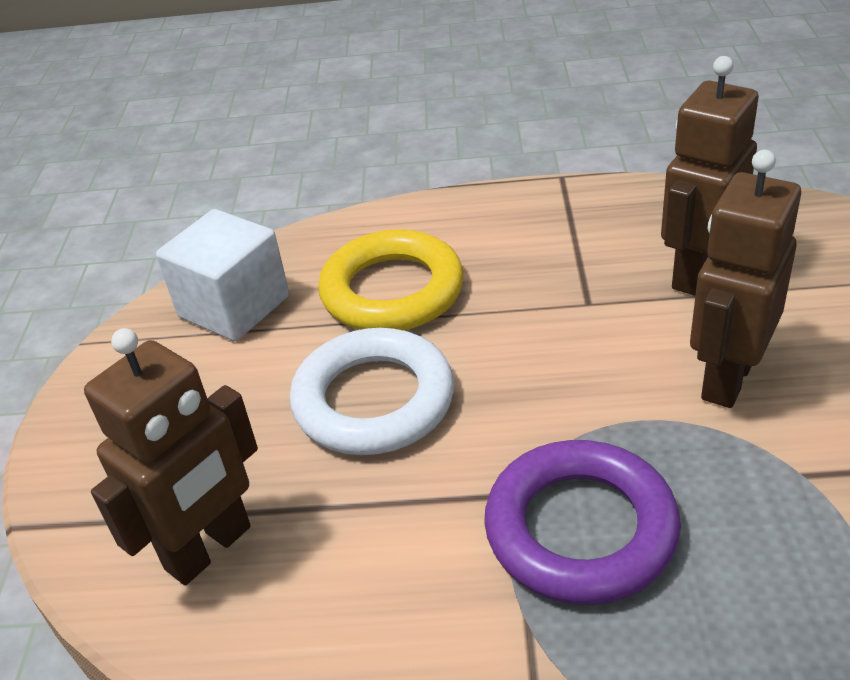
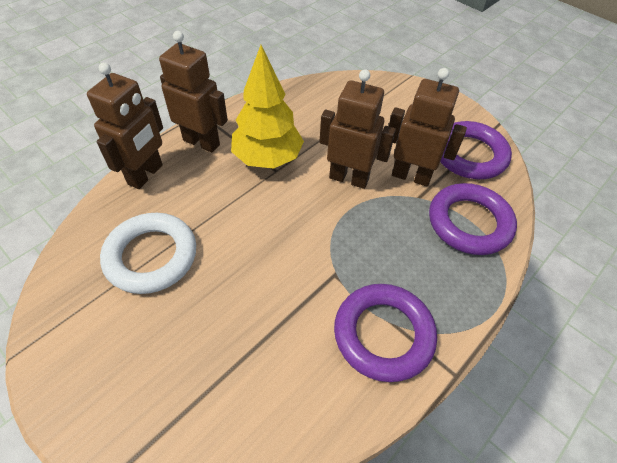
brown robot: [84,328,258,585] [661,56,759,296] [690,150,801,408] = 3 -> [87,62,163,189] [159,31,228,153] [319,69,396,189] [389,68,467,187] = 4
purple ring: [484,440,681,605] = 1 -> [334,284,437,382] [429,183,517,255] [440,121,512,179] = 3
white cube: [156,209,289,341] = 1 -> none = 0
yellow ring: [318,229,464,331] = 1 -> none = 0
yellow tree: none = 0 -> [231,45,304,168] = 1

